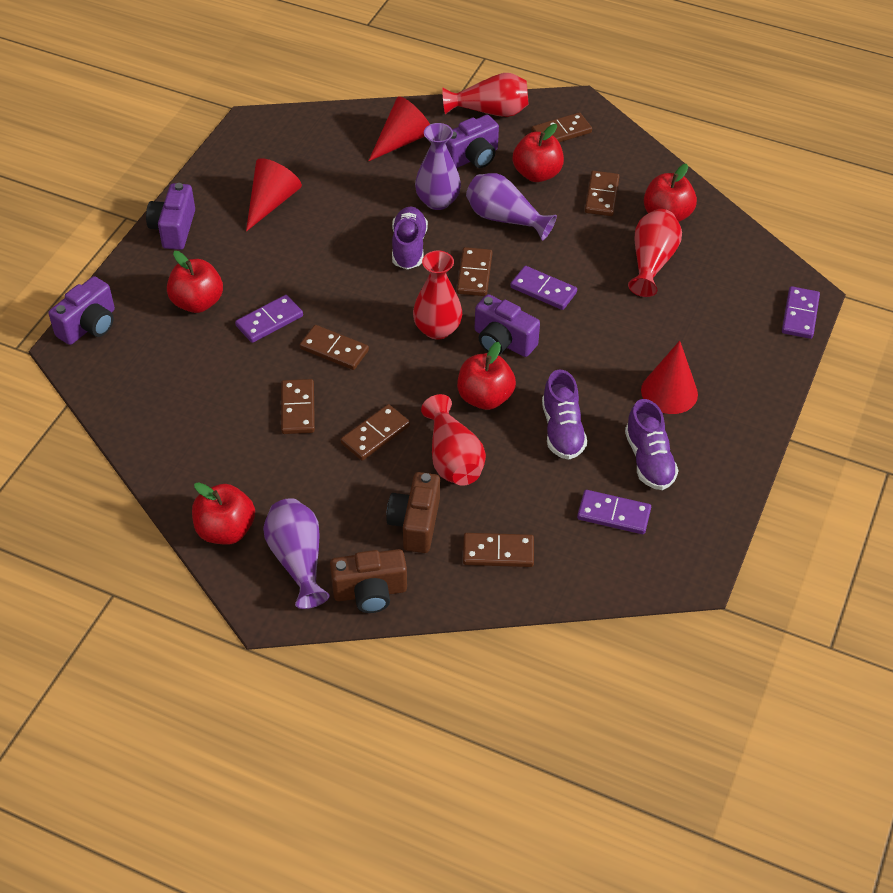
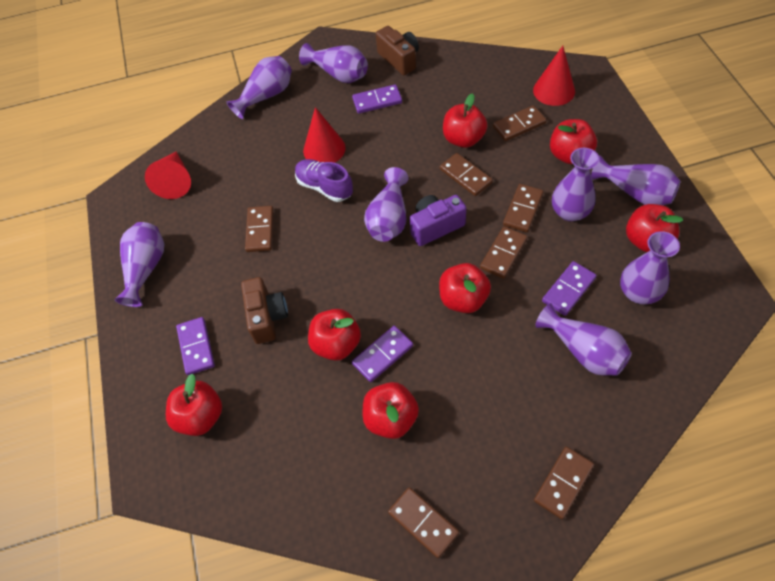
purple camera: [49,276,115,345] [146,183,195,250] [446,115,499,168] [475,294,540,357] = 4 -> [410,195,466,246] = 1
purple shoe: [392,206,428,269] [542,369,587,460] [625,399,679,490] = 3 -> [295,159,353,202] = 1
purple vase: [263,498,330,609] [415,123,461,210] [466,173,557,241] = 3 -> [115,222,164,307] [227,56,292,119] [299,43,368,83] [364,167,409,242] [535,303,632,376] [552,148,600,221] [591,155,680,205] [620,231,680,304] = 8
red apple: [167,251,223,313] [192,482,255,545] [457,342,516,410] [513,124,564,182] [644,164,697,222] = 5 -> [166,374,222,436] [308,309,361,361] [363,382,419,439] [439,263,491,313] [443,93,487,148] [550,119,597,164] [626,204,683,252] = 7
red vase: [413,251,462,340] [421,394,486,486] [442,73,529,117] [628,209,682,297] = 4 -> none = 0

